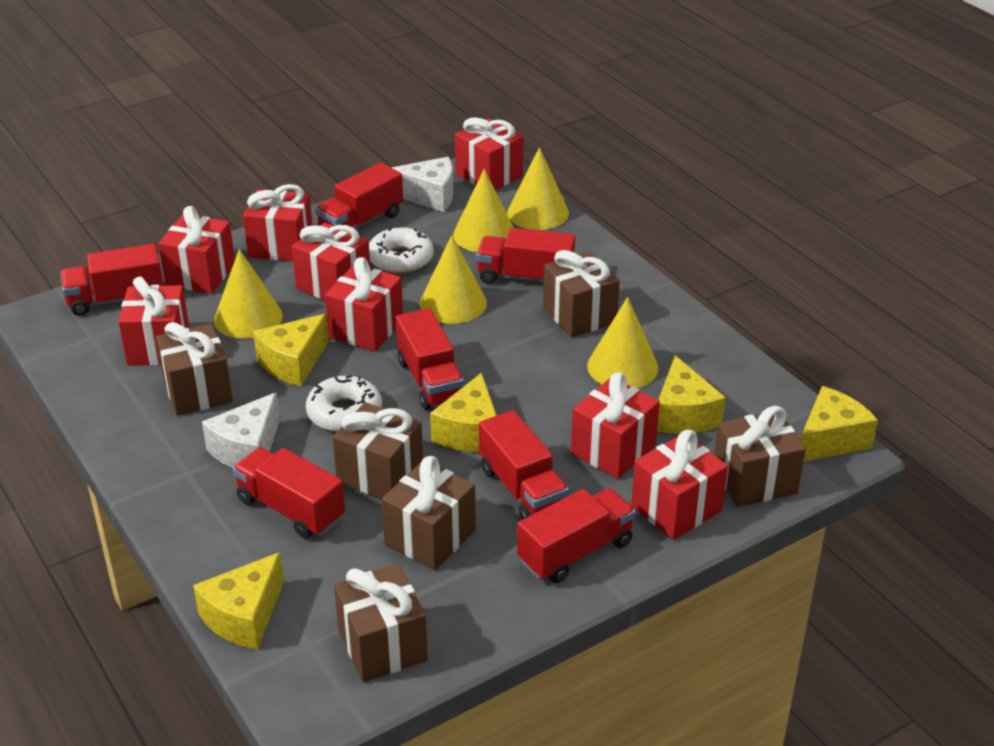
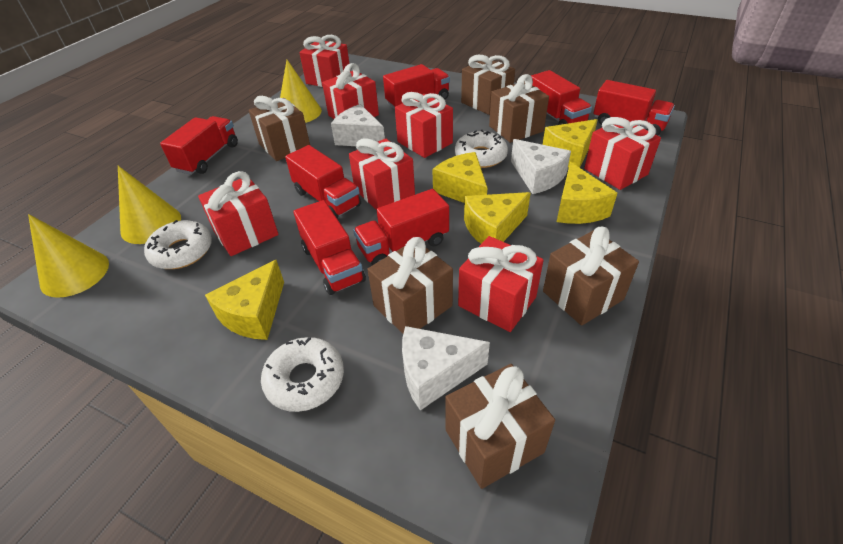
red gift: [118,276,189,366] [158,206,235,294] [243,184,312,262] [292,222,370,300] [325,257,403,351] [455,117,523,190] [571,373,660,479] [631,430,728,540] = 8 -> [198,171,279,256] [299,35,351,87] [322,63,379,119] [349,138,415,210] [395,92,453,158] [458,236,543,332] [584,117,661,190] = 7
white cheese: [202,393,280,468] [391,157,453,212] = 2 -> [331,104,385,146] [402,326,490,410] [511,139,571,194] = 3
white donut: [306,375,382,432] [369,227,434,274] = 2 -> [144,220,212,269] [261,337,344,412] [455,130,508,168] = 3
yellow cone: [214,249,283,339] [420,235,487,324] [453,169,514,252] [507,147,569,230] [587,297,659,388] = 5 -> [28,214,109,298] [118,166,181,244] [280,60,322,123] = 3

